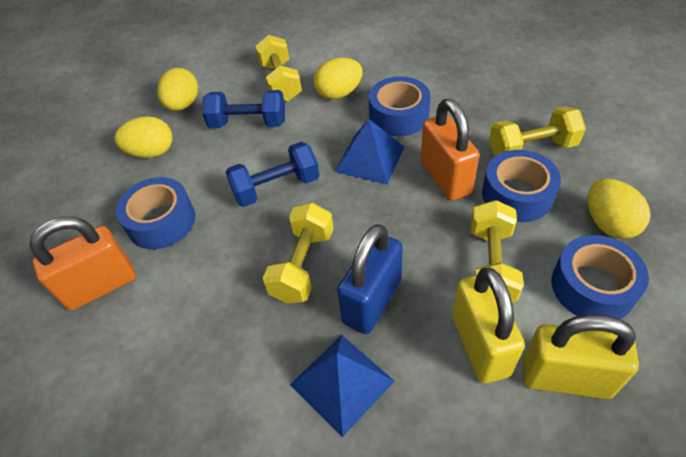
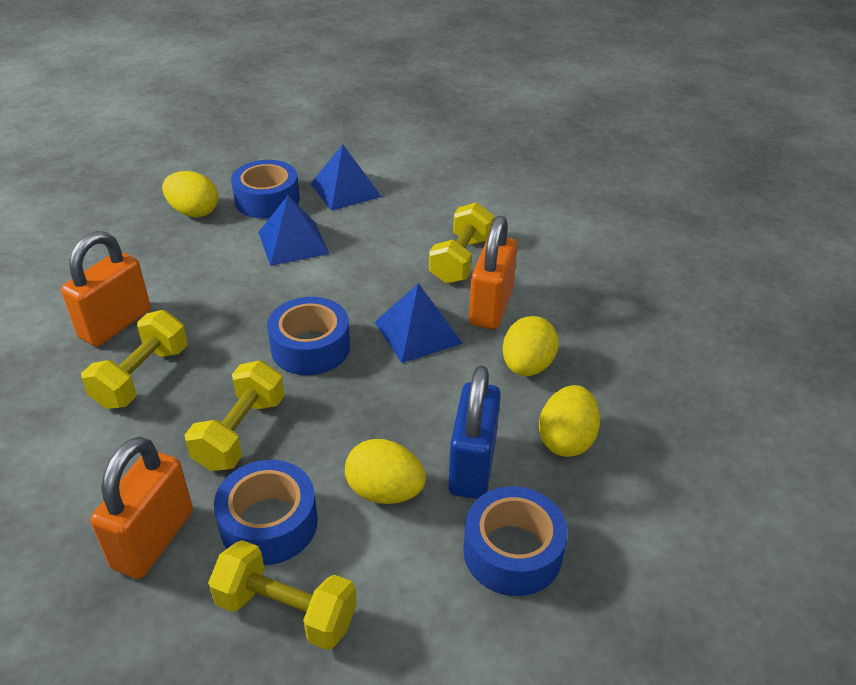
blue dumbbell: [202,90,285,128] [226,142,319,207] = 2 -> none = 0
blue pyramid: [290,335,395,437] [335,119,404,185] = 2 -> [258,196,329,266] [310,144,382,211] [374,283,463,363] = 3
orange padlock: [29,217,136,311] [421,99,480,201] = 2 -> [61,231,151,347] [90,437,193,579] [469,216,517,329] = 3
yellow padlock: [452,267,525,383] [523,315,639,399] = 2 -> none = 0

